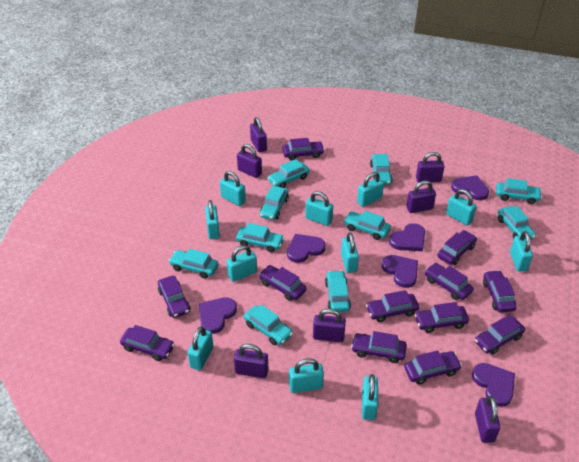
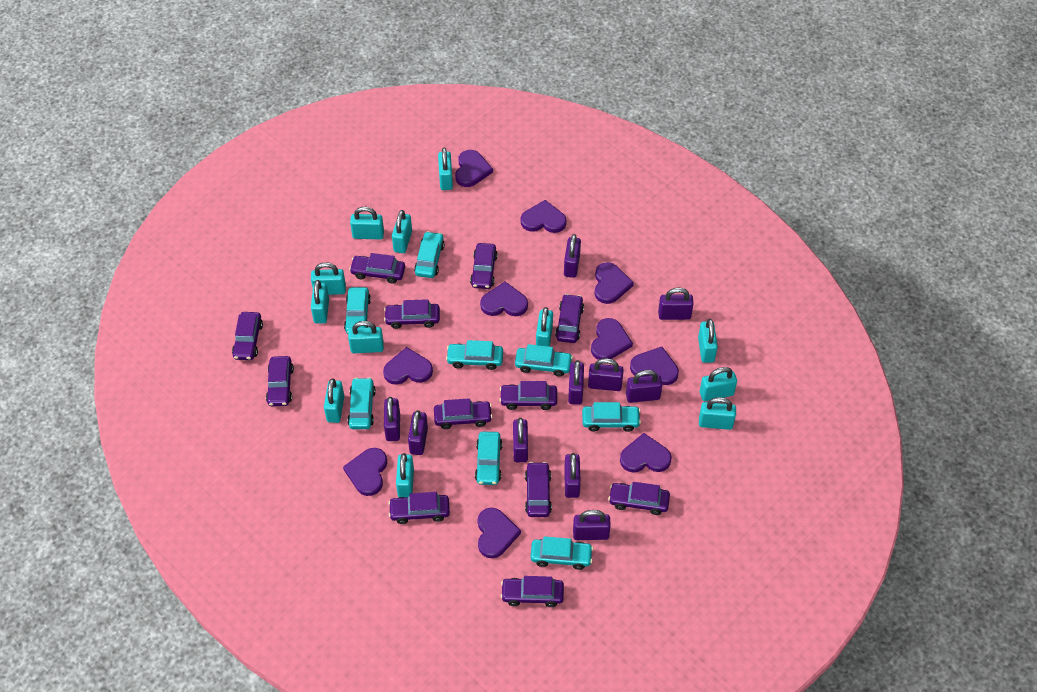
purple heart: [199,297,237,334] [287,234,326,263] [382,255,418,288] [389,223,425,251] [451,175,489,200] [472,363,515,407] = 6 -> [343,448,387,496] [383,347,433,385] [455,150,493,187] [477,508,521,558] [480,281,528,316] [521,200,567,233] [591,318,633,360] [594,262,634,304] [620,433,672,473] [630,347,679,385] = 10
purple padlock: [234,344,268,378] [237,144,262,178] [250,117,267,152] [313,309,346,342] [406,180,436,213] [416,152,445,183] [475,396,500,443] = 7 -> [384,397,400,441] [408,410,428,455] [513,418,528,462] [564,234,581,278] [564,453,581,498] [568,360,584,405] [573,510,611,540] [588,358,624,391] [626,370,662,403] [658,287,694,320] = 10
turquoise car: [169,249,219,278] [236,223,285,253] [244,304,293,345] [260,185,289,220] [268,159,310,188] [325,270,351,312] [344,211,391,240] [370,154,393,185] [496,178,542,204] [498,206,536,240] = 10 -> [344,287,371,334] [347,378,376,429] [414,231,445,278] [446,340,503,370] [475,432,502,485] [515,344,573,377] [531,536,593,570] [582,402,641,432] = 8
turquoise padlock: [188,326,214,370] [205,200,220,239] [220,171,246,206] [227,245,257,282] [289,358,324,393] [305,191,333,226] [341,232,359,273] [357,172,384,207] [362,374,378,420] [446,189,477,226] [510,231,533,271] = 11 -> [311,262,346,295] [311,280,329,324] [324,378,344,423] [348,321,384,353] [350,206,384,240] [392,210,412,253] [396,453,414,498] [438,147,453,190] [536,307,553,347] [698,319,718,363] [699,397,736,430] [700,367,737,401] = 12

